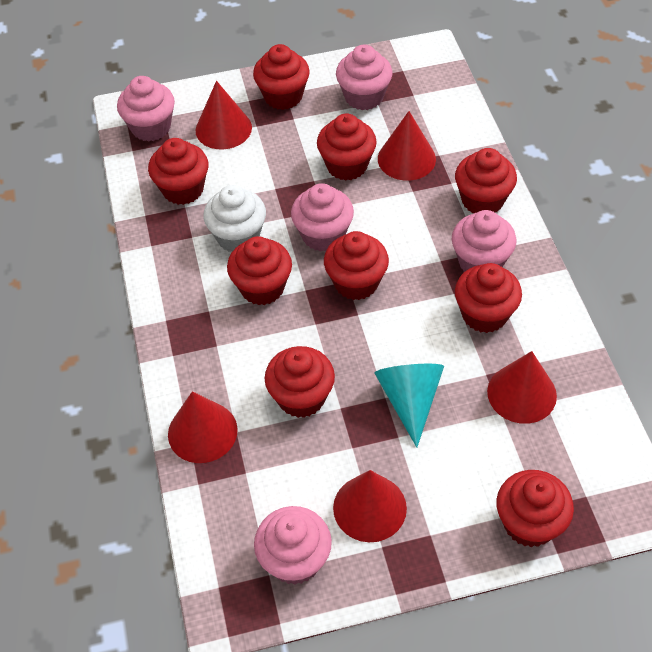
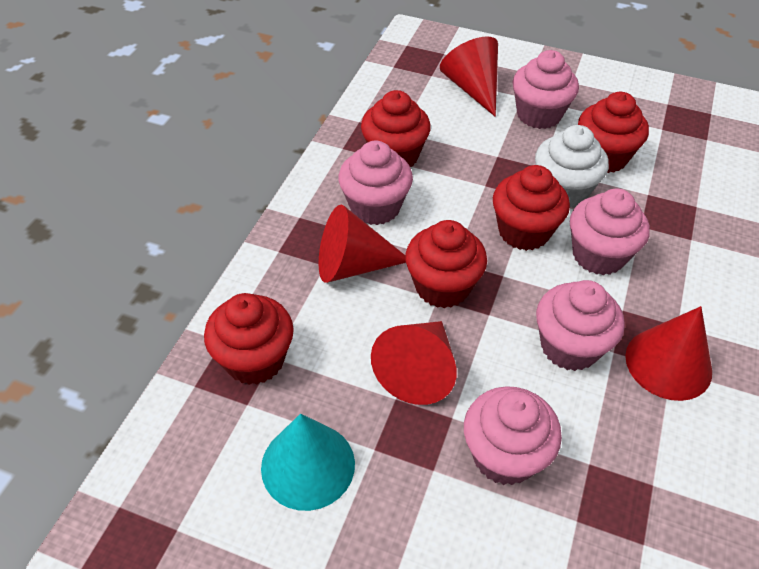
red cone: [168,391,237,463] [196,81,252,150] [333,470,407,542] [378,111,436,181] [487,351,557,424] = 5 -> [319,205,406,283] [371,321,457,405] [440,36,498,117] [625,306,712,401] = 4
red cupcake: [148,138,208,205] [227,236,292,305] [253,44,310,110] [265,346,335,418] [317,113,377,181] [324,231,389,300] [455,148,517,213] [455,263,522,333] [496,470,574,547] = 9 -> [204,293,294,385] [361,90,431,167] [405,220,487,308] [493,165,570,251] [578,92,649,173] = 5

